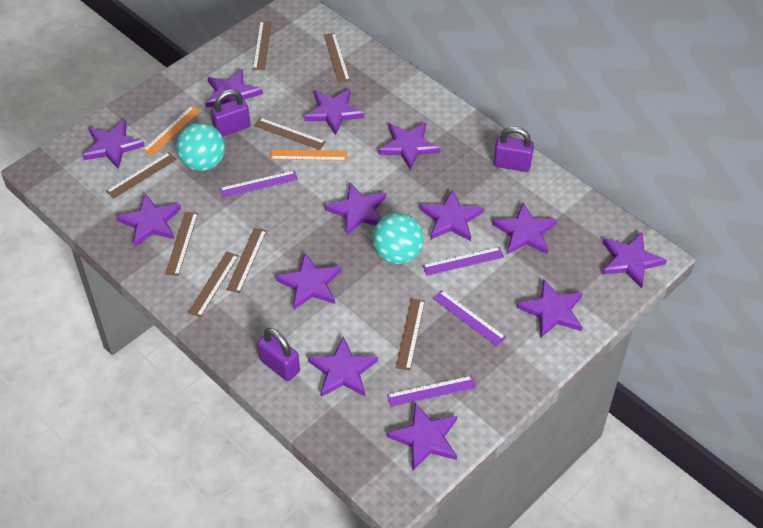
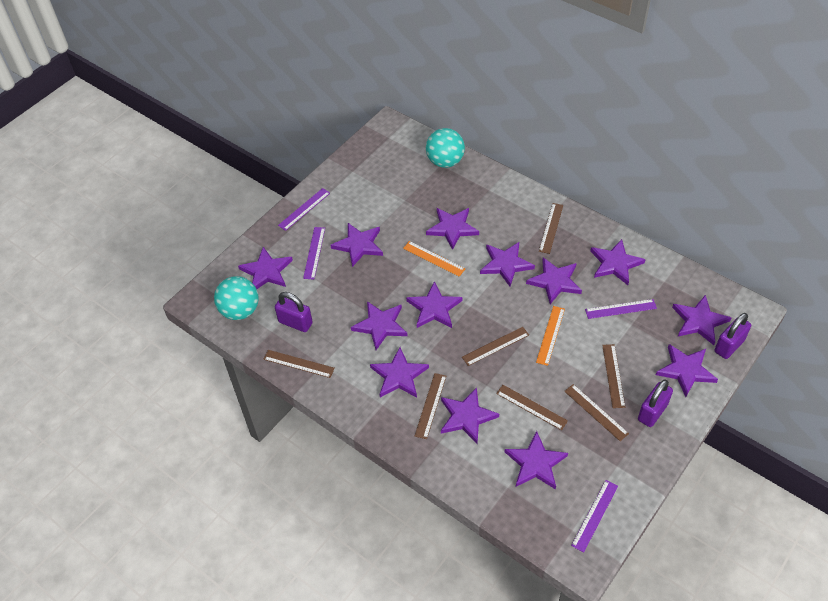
brown ruler: [106,152,177,199] [165,212,198,276] [188,251,239,318] [227,228,267,293] [253,21,272,70] [254,118,326,150] [324,33,350,83] [396,298,425,371] = 8 -> [263,350,335,378] [415,373,446,439] [462,327,529,366] [496,385,568,430] [539,203,563,254] [564,384,629,441] [602,344,625,408] = 7

